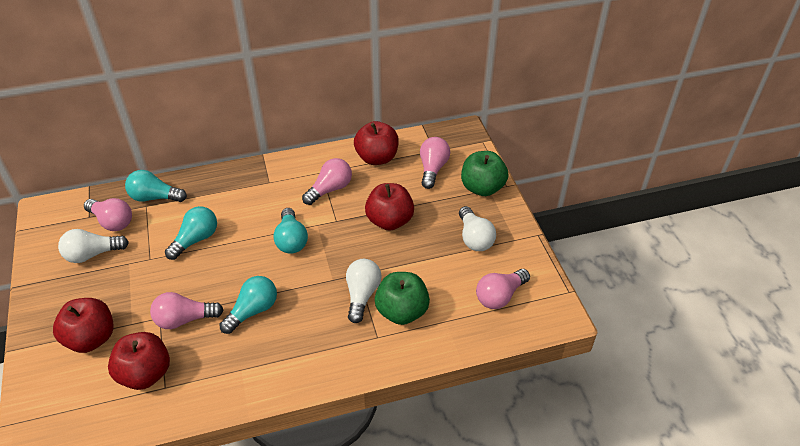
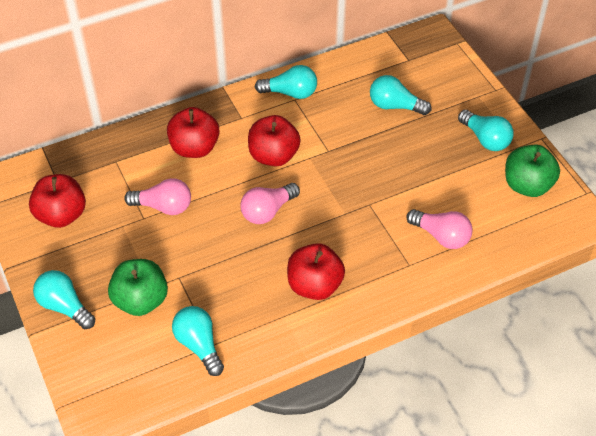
pink light bulb: [84,198,132,231] [150,292,223,329] [302,158,352,205] [420,137,450,189] [476,269,530,309] = 5 -> [124,178,191,215] [241,183,300,224] [406,209,473,249] = 3
turquoise light bulb: [125,170,187,202] [165,206,217,260] [219,276,277,334] [273,208,308,254] = 4 -> [33,270,95,329] [172,306,224,376] [255,65,317,99] [370,75,431,115] [458,110,514,151] = 5
white light bulb: [58,229,129,263] [346,259,382,323] [459,206,496,251] = 3 -> none = 0

